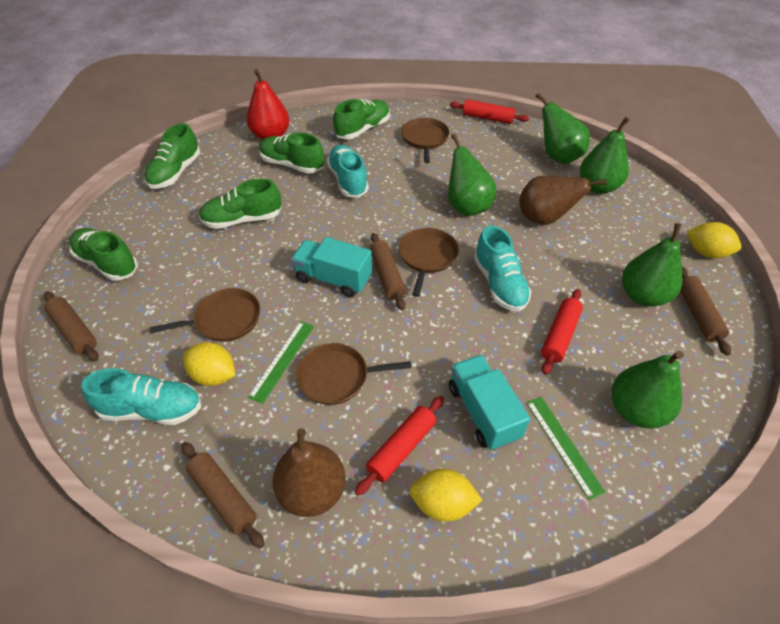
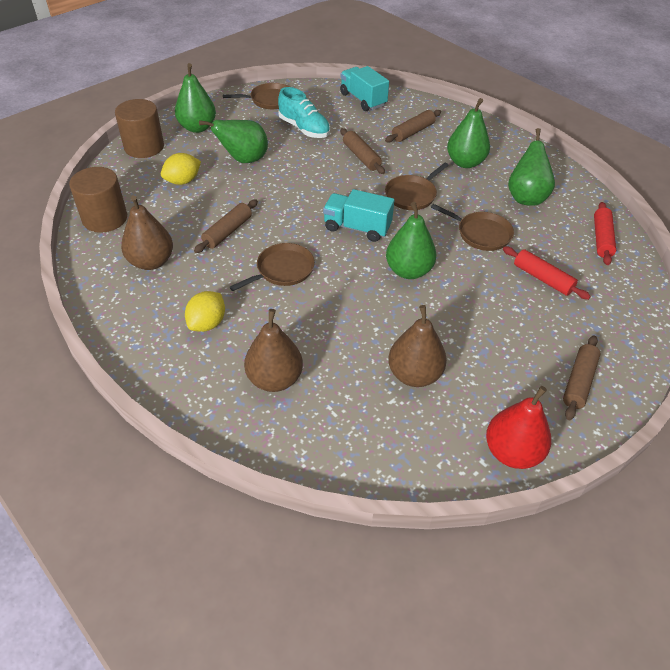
brown cylinder: none = 0 -> [69,167,127,233] [115,99,164,158] = 2
brown pear: [272,428,346,517] [519,176,607,225] = 2 -> [121,195,173,270] [244,309,303,392] [388,305,447,387] = 3
green ruler: [248,321,314,404] [526,397,606,500] = 2 -> none = 0
green shoe: [69,228,138,281] [144,123,200,189] [199,179,282,229] [259,132,324,174] [333,99,390,139] = 5 -> none = 0
red rolling pin: [355,396,444,496] [450,99,529,124] [541,289,583,375] = 3 -> [503,246,591,300] [594,202,616,265] = 2
turquoise shoe: [81,368,201,425] [327,145,369,198] [474,225,531,312] = 3 -> [278,87,330,138] = 1
yellow lemon: [183,342,236,386] [410,469,482,522] [687,222,742,258] = 3 -> [161,153,201,185] [185,291,225,332] = 2

